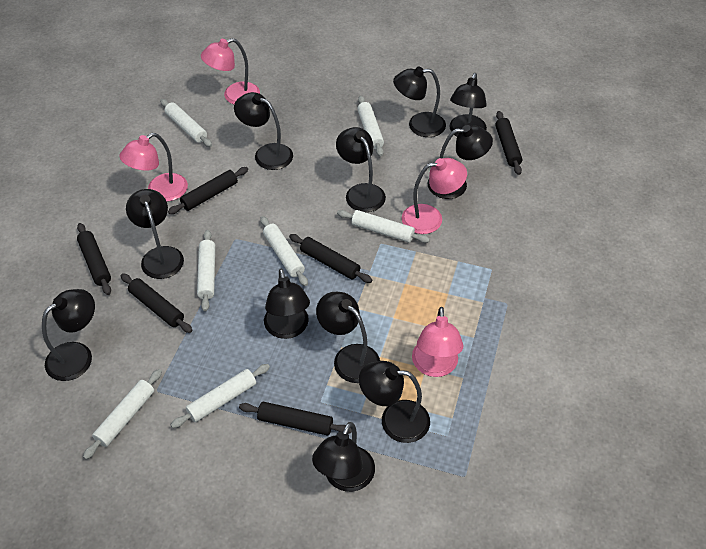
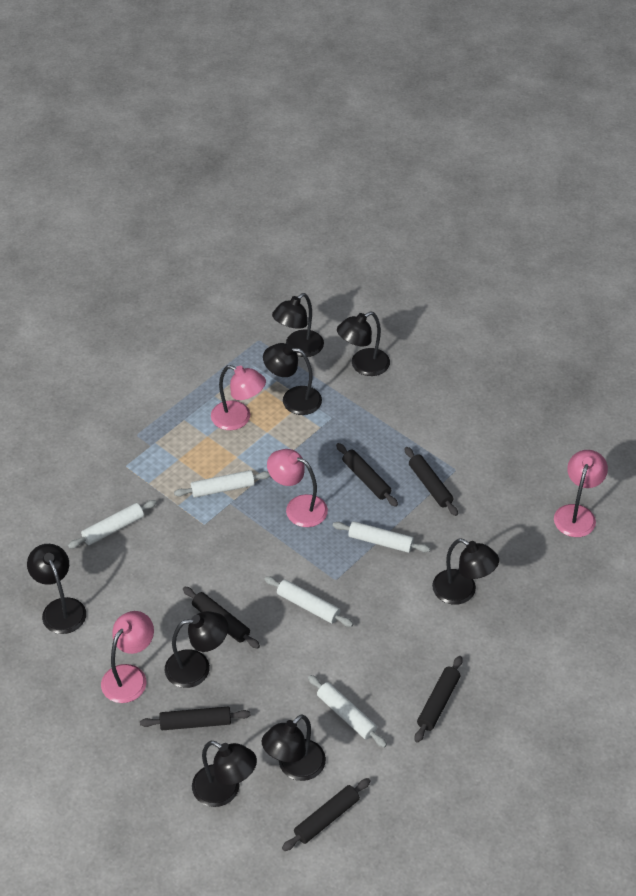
black lamp: [42,289,95,381] [126,189,184,279] [234,92,293,170] [264,269,310,339] [312,422,375,492] [316,292,380,383] [336,127,386,212] [359,361,430,443] [393,67,446,137] [428,125,493,199] [449,73,487,137] = 11 -> [27,544,86,634] [165,611,228,688] [192,741,257,807] [262,714,326,781] [263,343,322,415] [272,293,324,357] [337,312,390,376] [432,538,499,605] = 8
white rolling pin: [83,369,162,459] [160,99,212,147] [171,364,270,428] [197,230,215,311] [260,216,308,286] [337,210,430,243] [357,96,384,156] = 7 -> [68,500,157,548] [174,470,270,498] [264,576,353,627] [308,675,387,748] [333,521,430,553] = 5

